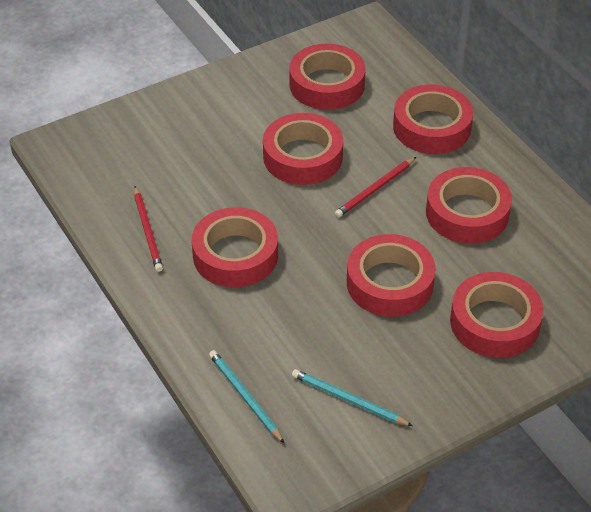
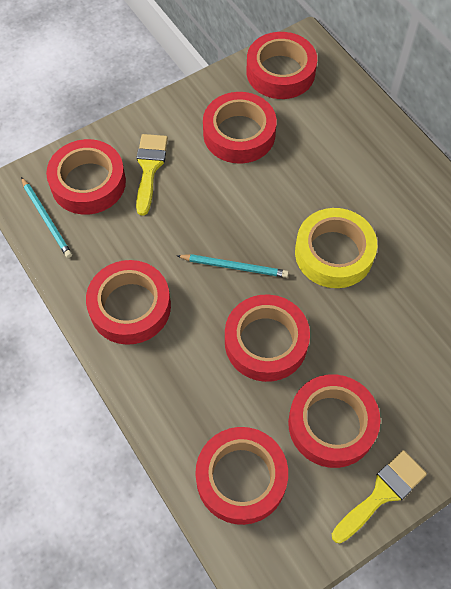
red pencil: [134,186,163,272] [335,157,416,218] = 2 -> none = 0
yellow brush: none = 0 -> [136,134,168,216] [332,450,427,543] = 2
yellow tape: none = 0 -> [295,208,377,288] = 1

